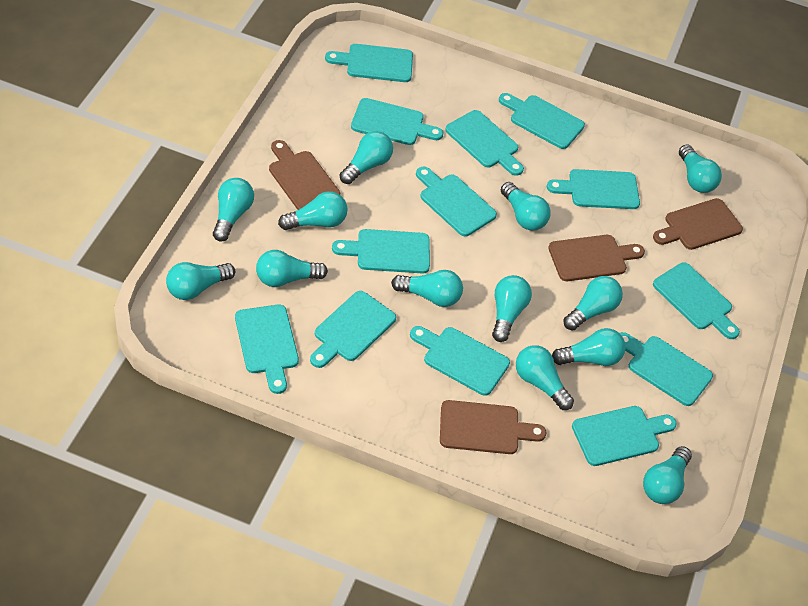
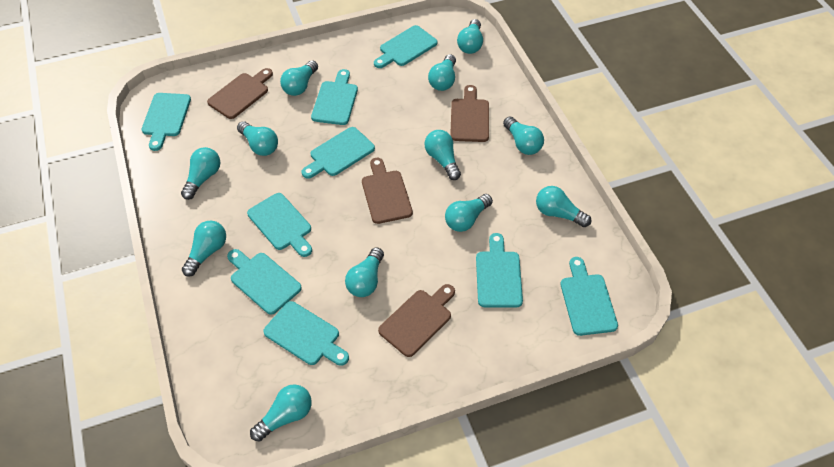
turquoise cutting board: [235,305,299,394] [310,291,396,368] [325,44,413,82] [332,229,430,273] [351,98,443,145] [410,326,510,396] [416,167,497,236] [445,110,524,176] [499,93,585,149] [547,169,640,209] [572,406,677,466] [620,332,713,406] [653,262,740,339] = 13 -> [142,93,191,151] [227,249,302,315] [247,193,312,257] [263,301,349,366] [302,127,375,179] [311,69,358,125] [374,25,437,68] [476,233,523,308] [560,257,618,336] = 9
turquoise light bulb: [166,262,235,300] [213,178,254,242] [256,250,328,287] [278,191,348,230] [340,131,393,184] [391,270,463,307] [492,275,532,342] [501,182,550,230] [516,345,574,410] [552,328,626,366] [563,276,623,331] [643,446,692,504] [679,145,722,193] = 13 -> [181,147,220,200] [182,220,226,277] [237,121,278,156] [250,384,312,442] [280,60,318,96] [345,247,384,297] [424,130,461,180] [428,54,456,91] [445,194,493,232] [457,19,483,54] [503,116,544,155] [536,186,591,227] = 12

